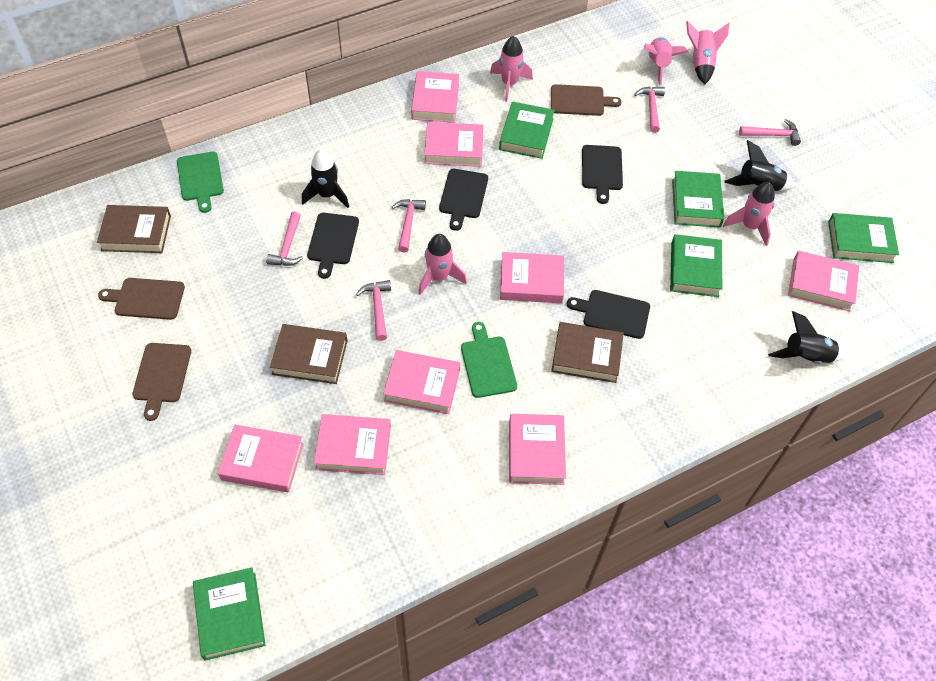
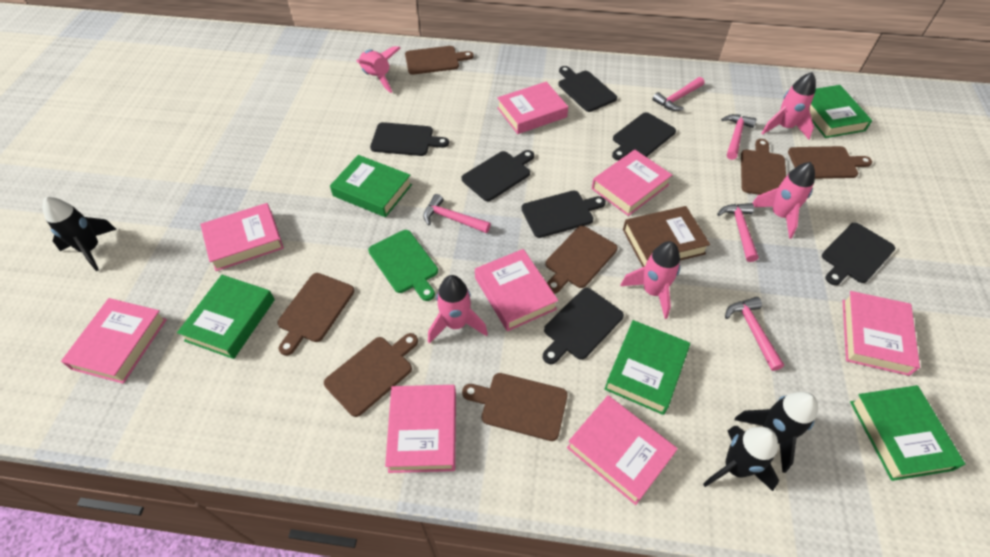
black cutting board: [307,213,359,279] [439,169,488,231] [567,290,650,339] [582,145,623,204] = 4 -> [370,122,449,156] [461,150,534,201] [521,191,606,238] [542,288,624,364] [558,66,617,112] [612,112,676,160] [822,222,895,285] = 7
brown book: [97,205,171,253] [270,324,347,384] [551,322,624,383] = 3 -> [623,206,710,267] = 1
brown cutting board: [98,278,185,320] [132,343,191,421] [551,84,622,116] = 3 -> [277,273,355,356] [324,333,418,417] [405,46,474,75] [462,373,568,441] [545,226,618,294] [741,139,786,195] [788,146,872,179] = 7
green cutting board: [177,152,224,213] [461,322,517,398] = 2 -> [368,230,438,301] = 1

